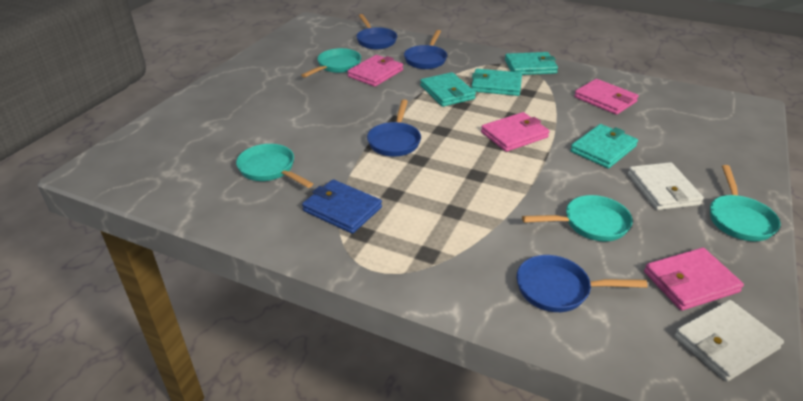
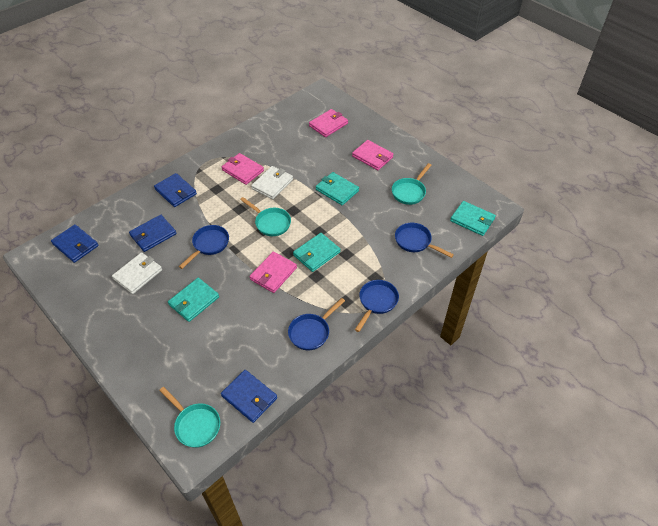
blue wallet: [302,179,382,234] = 1 -> [51,224,99,263] [129,215,176,252] [154,173,197,207] [221,370,277,423] = 4
turquoise pan: [236,144,313,188] [301,48,361,78] [522,195,633,241] [710,165,780,241] = 4 -> [159,387,220,448] [240,197,291,236] [392,163,431,205] = 3

